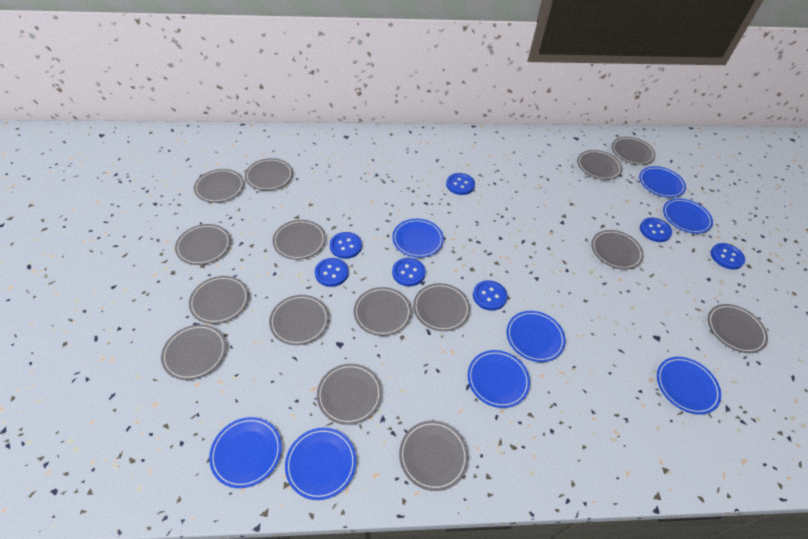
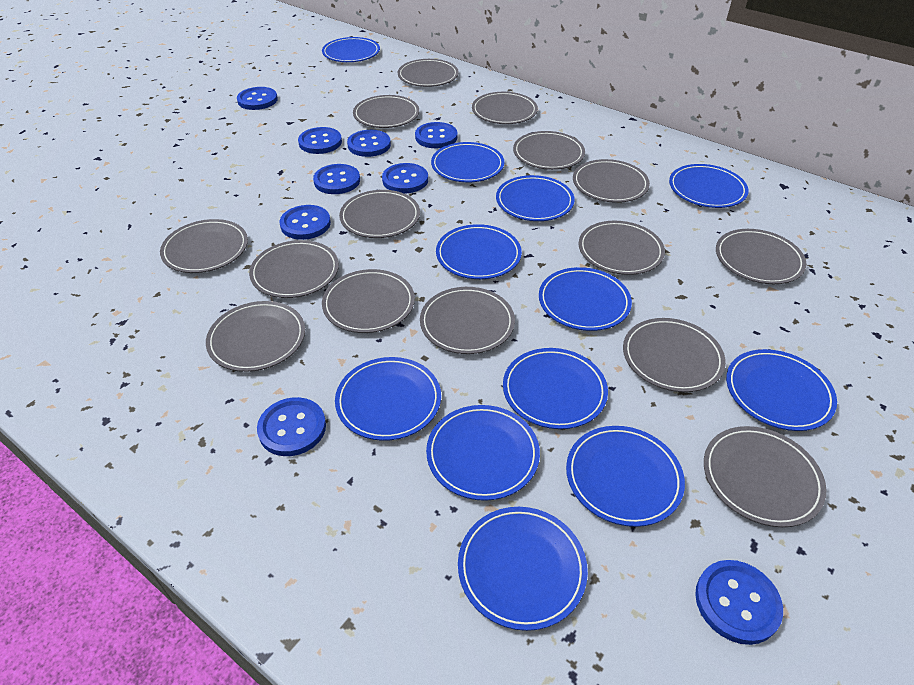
blue button: [315,258,349,287] [330,232,362,259] [392,258,426,286] [446,173,475,195] [473,280,507,311] [640,217,672,242] [711,243,745,269] = 7 -> [237,87,278,110] [257,397,326,456] [280,205,331,240] [298,127,342,154] [313,164,360,194] [347,130,391,157] [382,163,428,193] [415,122,458,148] [695,560,783,645] = 9
blue plate: [209,417,282,488] [285,428,356,500] [392,219,444,258] [468,350,530,408] [506,311,566,362] [639,166,686,198] [657,357,721,415] [663,198,713,234] = 8 -> [322,37,380,62] [335,357,441,441] [426,405,540,501] [431,142,504,182] [436,224,522,279] [458,507,588,631] [496,175,575,221] [503,348,608,429] [539,267,632,331] [566,426,685,527] [669,164,749,208] [726,349,837,431] = 12

